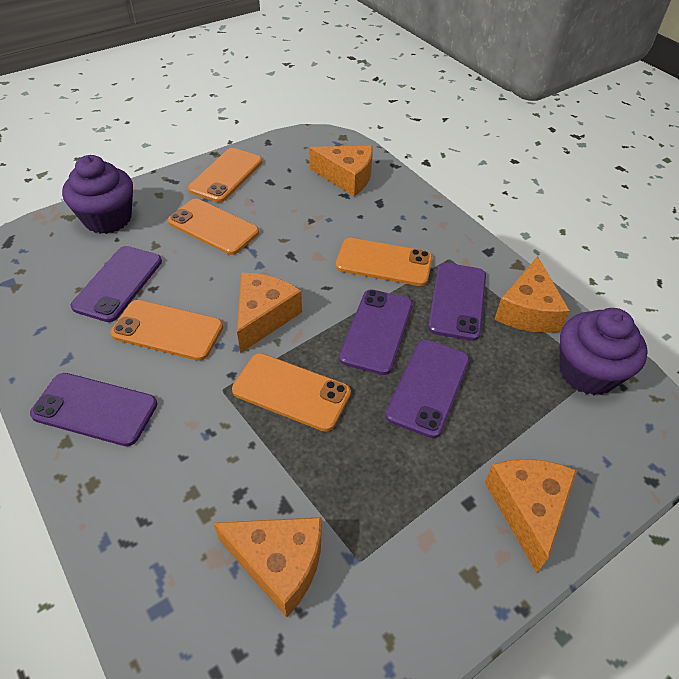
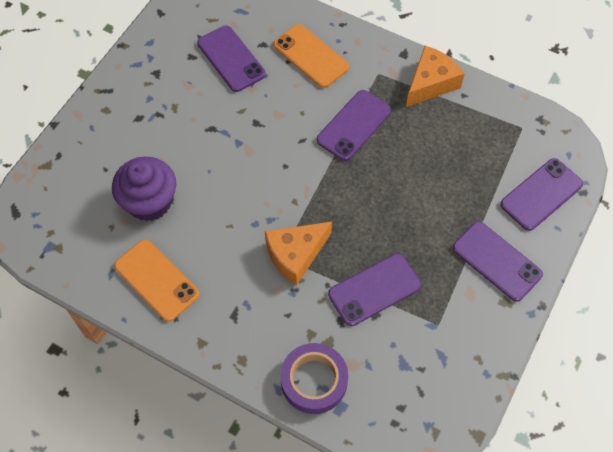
orange cheese: [213,517,321,617] [237,273,302,353] [309,146,373,196] [485,459,577,573] [494,256,570,333] = 5 -> [265,222,332,286] [406,46,465,107] = 2
orange phone: [110,300,223,361] [168,199,259,255] [188,148,262,202] [232,353,351,432] [336,238,433,286] = 5 -> [114,239,200,322] [274,24,349,88] = 2
purple cupcake: [62,155,133,234] [559,308,648,395] = 2 -> [112,157,176,221] = 1
purple tape: none = 0 -> [280,343,348,414] = 1

